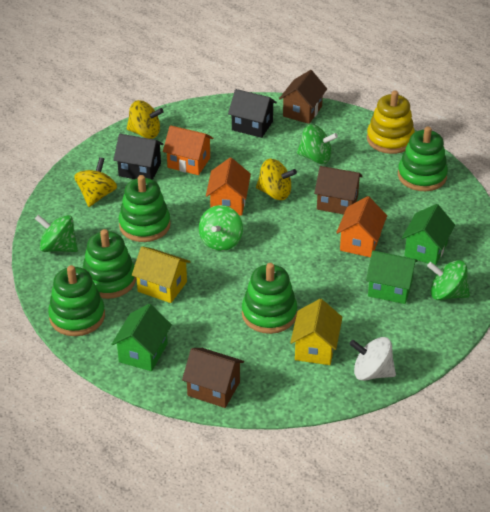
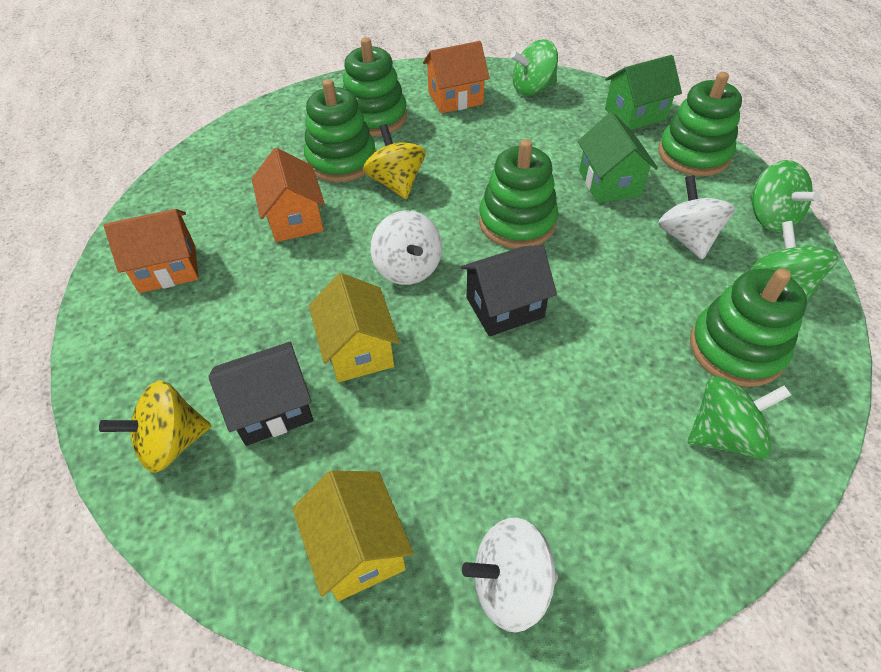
brown house: [182,348,244,408] [279,70,327,124] [314,166,363,214] = 3 -> none = 0
green house: [111,304,172,371] [366,251,418,304] [402,204,455,266] = 3 -> [578,112,658,203] [605,55,682,130] = 2
white spinning top: [350,337,396,381] = 1 -> [371,210,442,285] [462,517,558,633] [658,175,735,260] = 3
yellow spinning top: [74,157,117,207] [127,100,164,139] [256,159,297,200] = 3 -> [99,380,211,473] [363,124,426,199] = 2
yellow stacking toy: [367,91,415,154] = 1 -> none = 0

